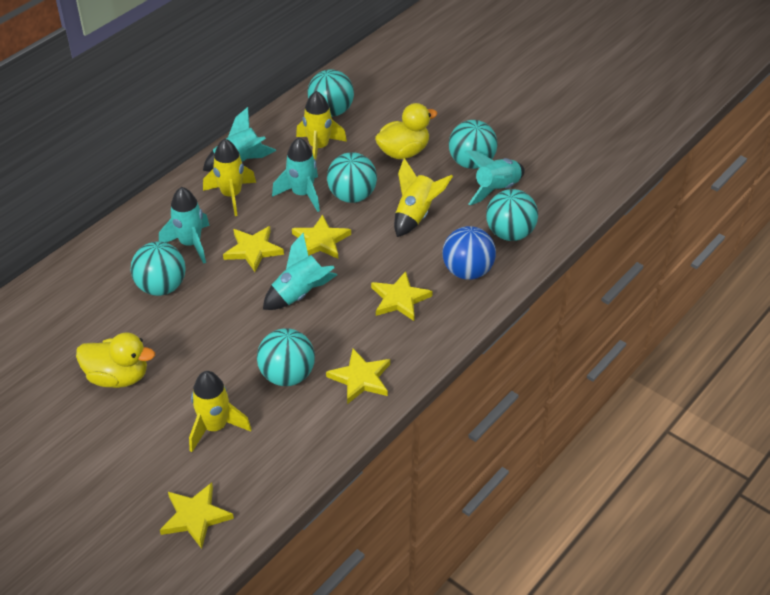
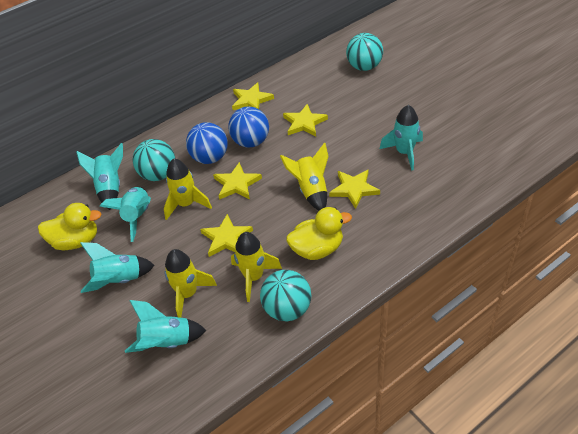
blue ball: [443,226,496,280] = 1 -> [186,122,228,164] [228,107,269,148] = 2
turquoise ball: [131,242,185,296] [257,328,315,386] [307,69,354,117] [327,152,377,203] [449,120,498,169] [486,189,538,241] = 6 -> [132,139,175,181] [260,270,311,321] [346,33,383,71] = 3

